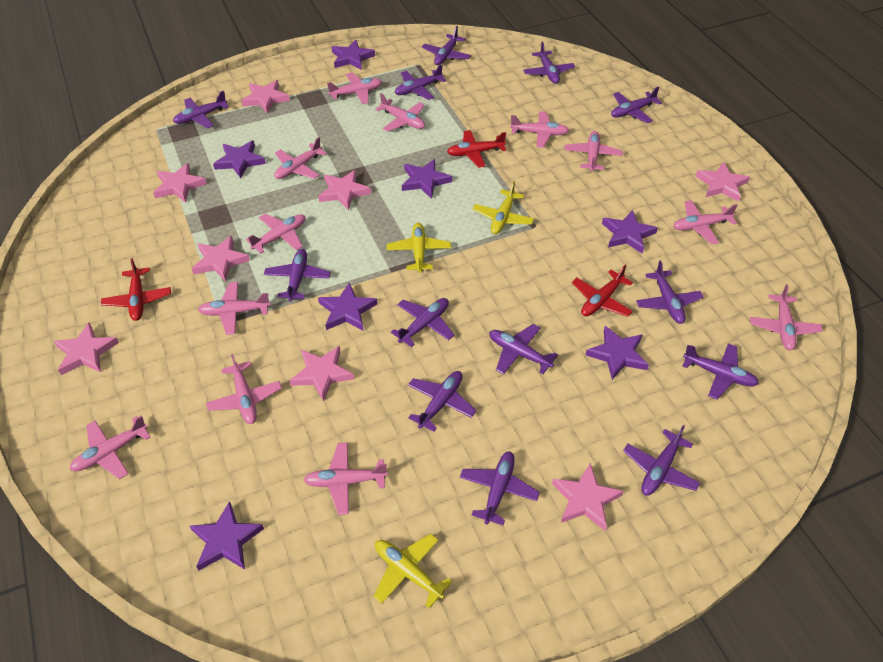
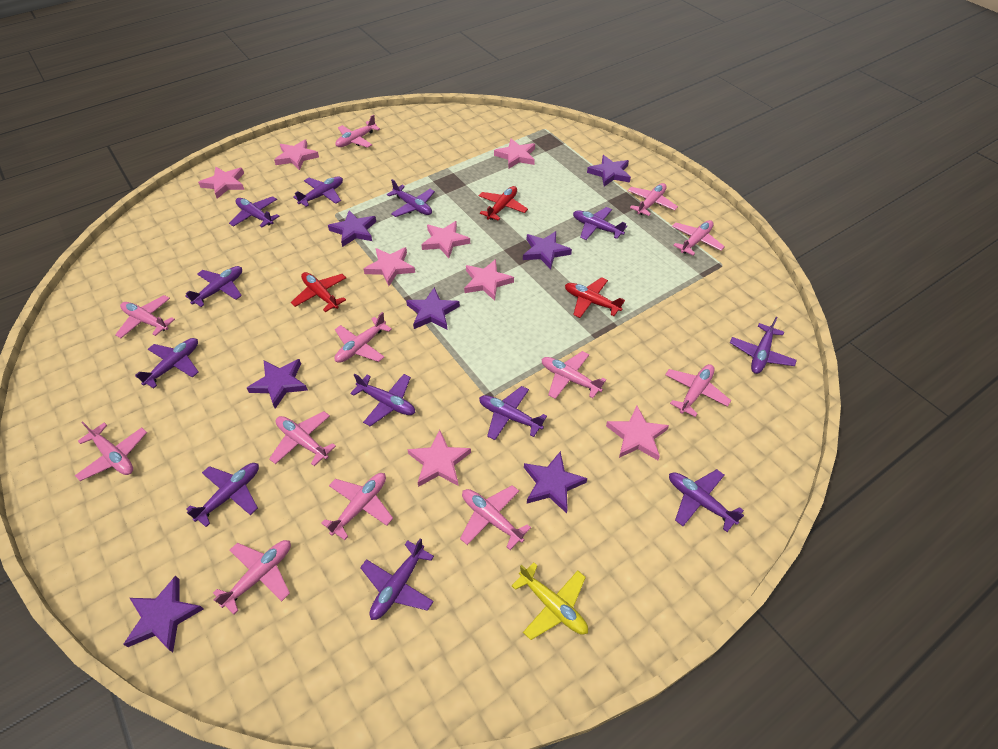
purple plane: [173,91,229,128] [264,249,331,301] [391,298,454,347] [395,65,446,100] [408,371,476,432] [422,26,471,65] [460,451,540,525] [489,324,558,375] [523,41,575,84] [611,86,662,123] [623,425,700,496] [636,261,703,324] [682,343,759,399] = 13 -> [135,338,199,388] [185,266,242,307] [186,463,259,527] [229,196,280,227] [293,176,343,207] [350,374,415,426] [360,538,434,620] [387,179,435,217] [479,386,547,440] [573,207,627,240] [669,469,744,532] [730,317,797,374] = 12
yellow plane: [374,533,452,609] [387,223,451,273] [473,181,534,234] = 3 -> [512,562,588,640] = 1

